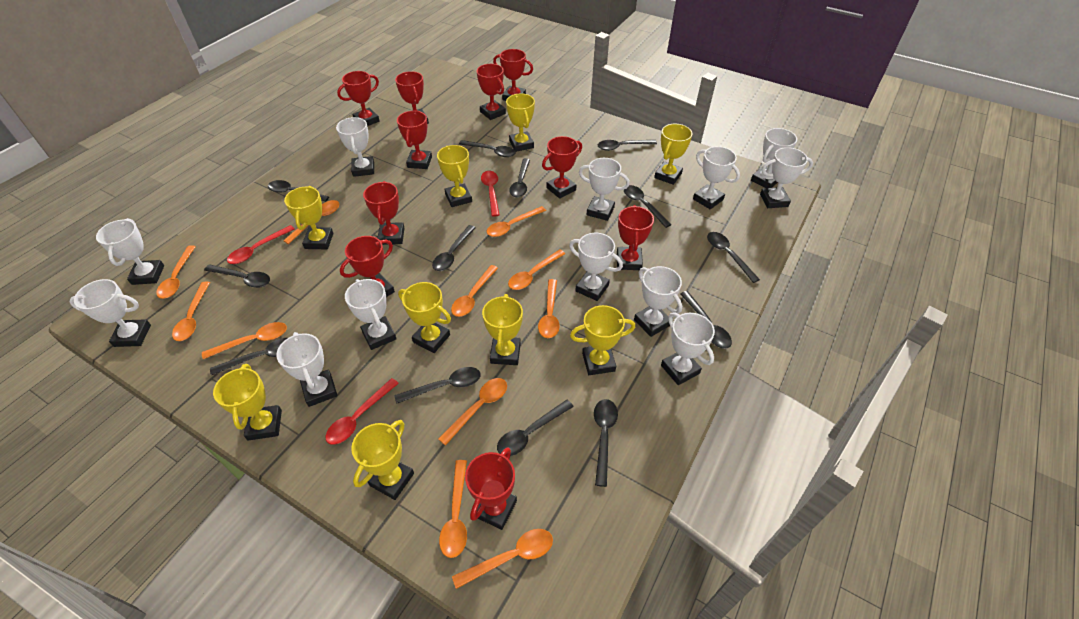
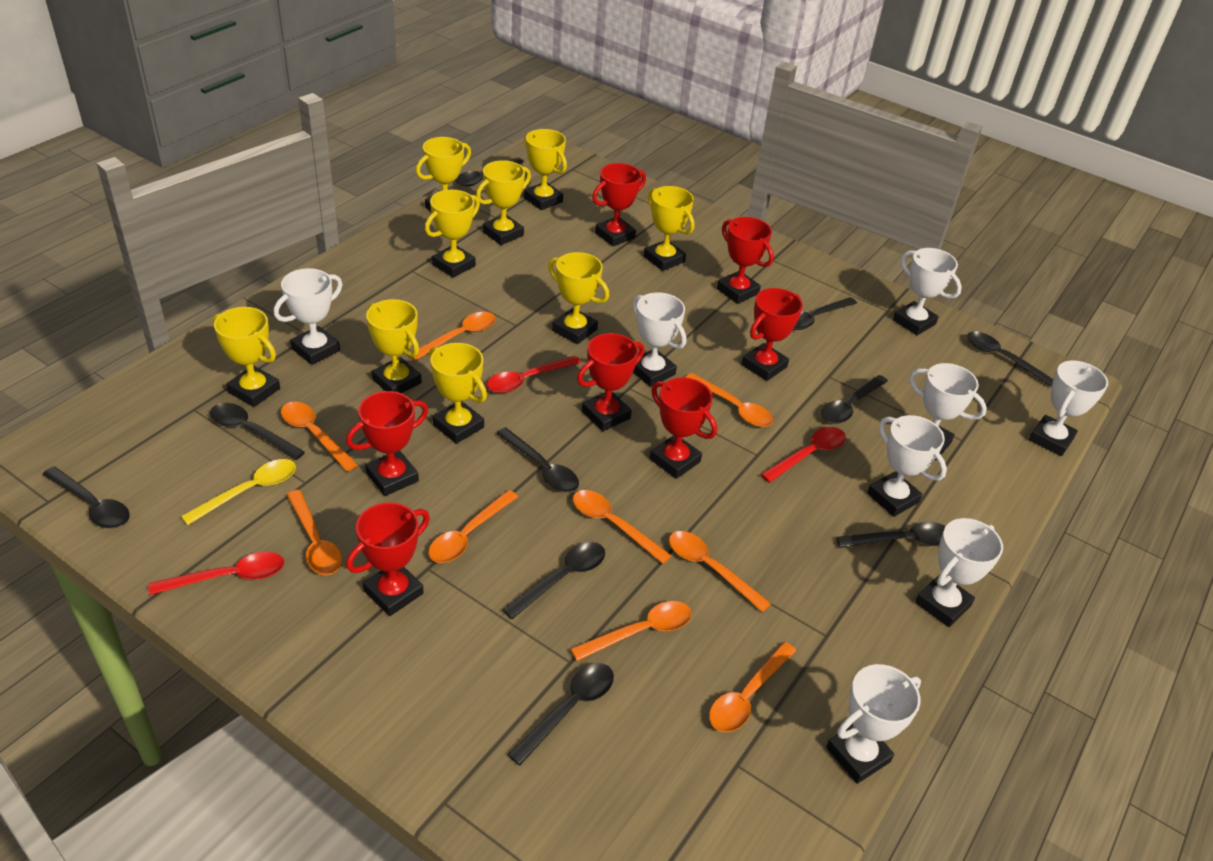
black spoon: [204,264,270,288] [210,338,287,376] [268,180,329,202] [394,367,481,404] [432,225,475,271] [459,140,516,157] [497,400,574,456] [509,158,530,197] [594,399,618,487] [598,140,657,151] [624,185,672,228] [680,291,732,349] [707,232,760,283] = 13 -> [42,466,130,529] [210,403,305,460] [455,158,524,186] [496,427,579,492] [502,542,605,619] [508,663,614,765] [793,297,857,330] [821,375,888,424] [836,522,946,548] [967,331,1053,387] = 10
orange spoon: [157,245,196,299] [172,282,210,341] [202,322,287,359] [283,200,339,244] [438,378,507,446] [439,460,467,558] [451,265,498,317] [452,529,553,589] [487,206,546,237] [508,249,565,290] [538,279,560,338] = 11 -> [281,402,358,472] [287,490,342,575] [411,312,496,361] [428,490,518,563] [570,601,692,661] [573,490,672,564] [669,531,771,612] [685,373,773,427] [709,642,796,732] = 9
red trophy: [337,71,380,126] [340,236,395,297] [363,181,405,245] [395,71,429,124] [397,111,432,169] [465,448,517,530] [477,64,506,120] [493,49,533,101] [542,136,582,199] [617,205,654,270] = 10 -> [346,391,428,496] [346,502,430,616] [577,333,644,431] [592,163,646,247] [650,377,717,479] [717,217,774,304] [742,288,803,381] = 7
white trophy: [69,279,151,347] [96,218,164,285] [276,332,338,407] [336,117,374,177] [345,279,397,350] [569,233,623,301] [579,158,630,221] [634,266,682,337] [661,312,715,385] [693,146,740,210] [751,128,797,188] [760,147,813,208] = 12 -> [274,268,342,365] [633,292,686,387] [826,664,921,784] [867,415,947,517] [893,248,962,335] [909,363,987,460] [915,518,1003,627] [1029,361,1108,456] = 8
yellow spoon: none = 0 -> [181,459,296,525] = 1

